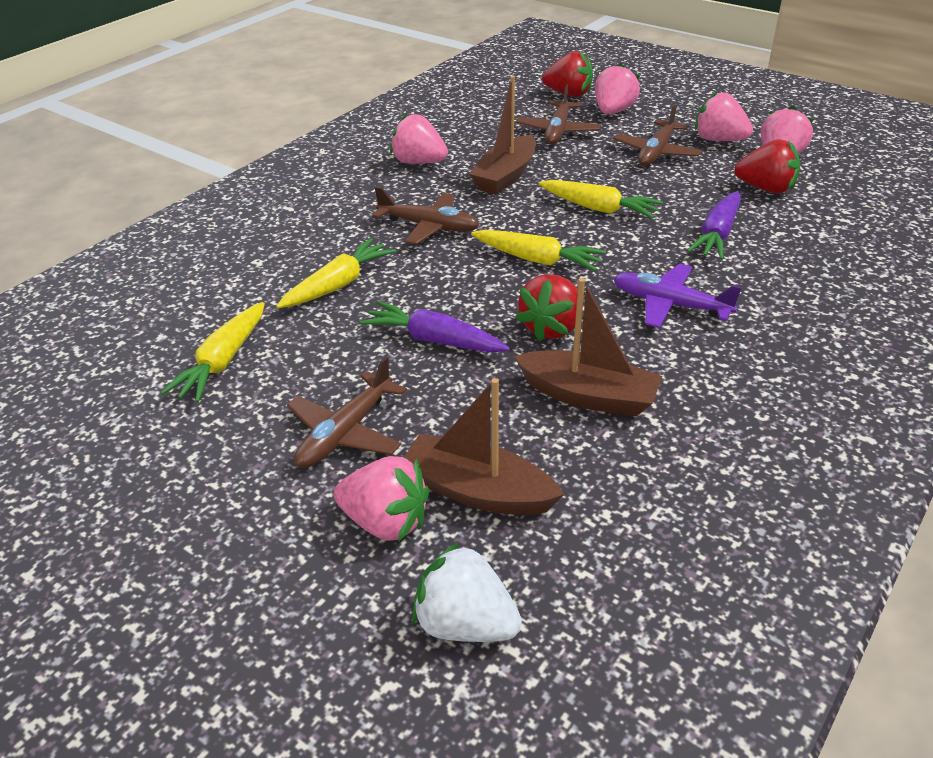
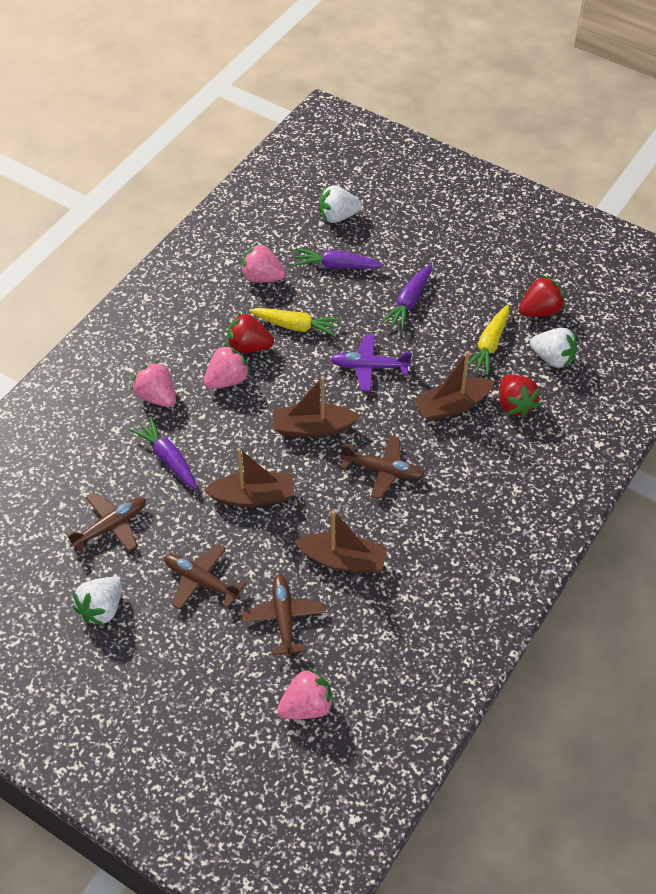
brown boat: [404,378,564,515] [469,76,536,194] [514,278,662,417] = 3 -> [204,448,294,507] [273,376,360,437] [294,510,387,574] [413,351,495,421] = 4
pink strawberry: [334,456,429,542] [390,113,448,164] [595,63,640,114] [695,91,753,141] [761,106,813,154] = 5 -> [131,361,176,407] [204,344,250,389] [241,243,286,283] [277,667,334,719] = 4
purple carrot: [360,301,510,352] [687,191,741,260] = 2 -> [130,417,197,489] [294,248,384,269] [381,264,432,330] = 3
white strawberry: [412,542,522,642] = 1 -> [73,577,122,626] [319,185,362,223] [530,328,577,368] = 3
yellow carrot: [161,302,265,403] [276,238,396,308] [471,229,606,271] [538,180,663,219] = 4 -> [249,308,342,337] [468,304,509,375] = 2

